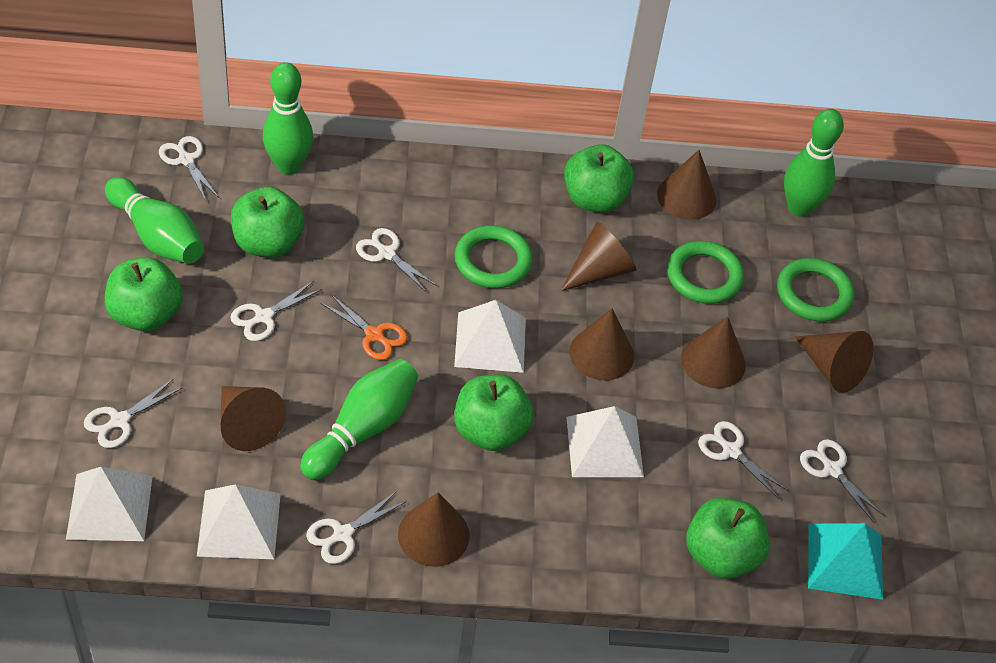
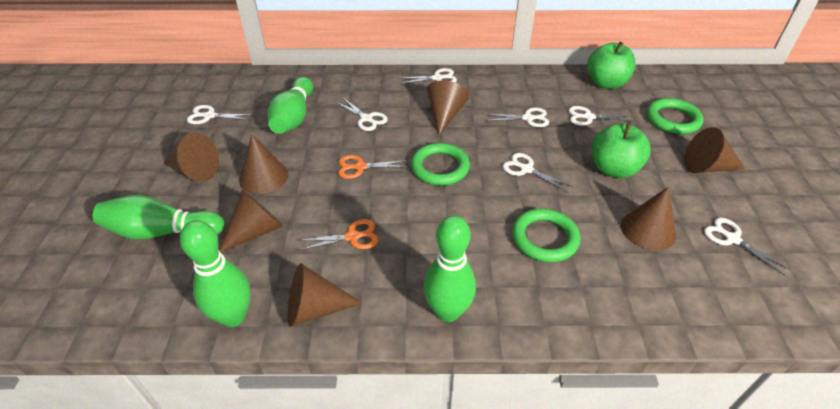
green apple: [105,257,183,332] [231,187,304,258] [454,375,533,451] [564,144,634,212] [686,498,770,579] = 5 -> [587,42,636,89] [592,123,651,178] = 2
orange scissors: [320,294,408,360] = 1 -> [297,219,379,251] [338,155,408,179] = 2
turquoise pyramid: [808,523,883,600] = 1 -> none = 0
white pyramid: [66,467,153,541] [197,484,281,559] [454,300,526,373] [566,406,644,477] = 4 -> none = 0

